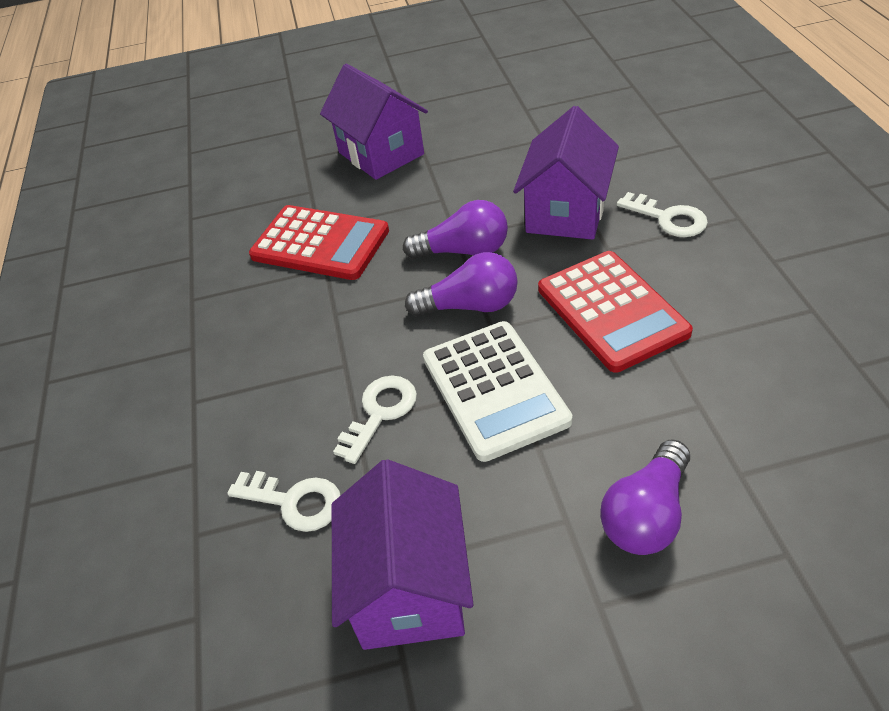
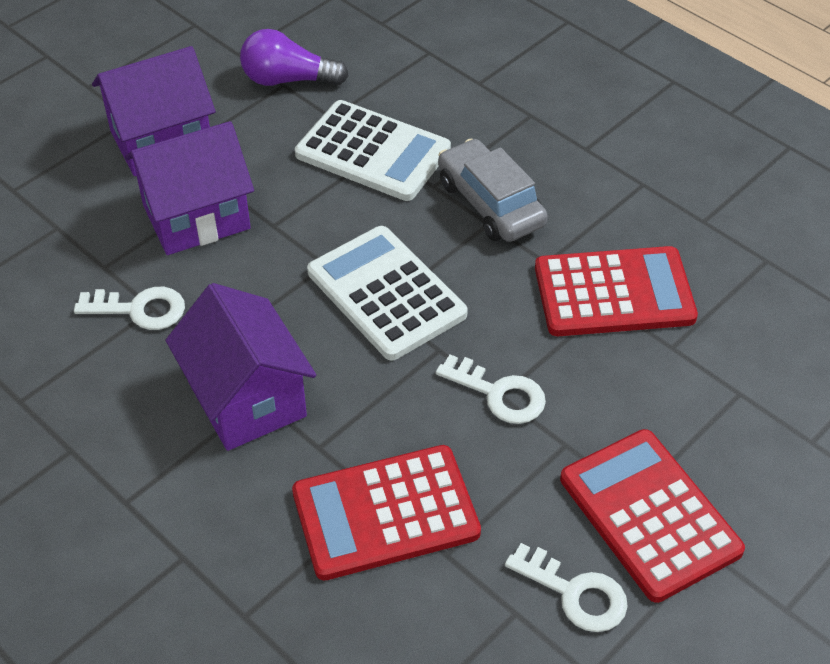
grey car: none = 0 -> [438,139,548,242] = 1
purple light bulb: [403,200,508,259] [405,252,518,317] [600,439,690,555] = 3 -> [240,29,349,86] = 1
red calculator: [249,205,389,280] [538,251,693,373] = 2 -> [292,445,481,580] [535,246,698,336] [560,429,745,603] = 3
white calculator: [423,321,572,462] = 1 -> [295,100,451,201] [307,226,468,360] = 2

